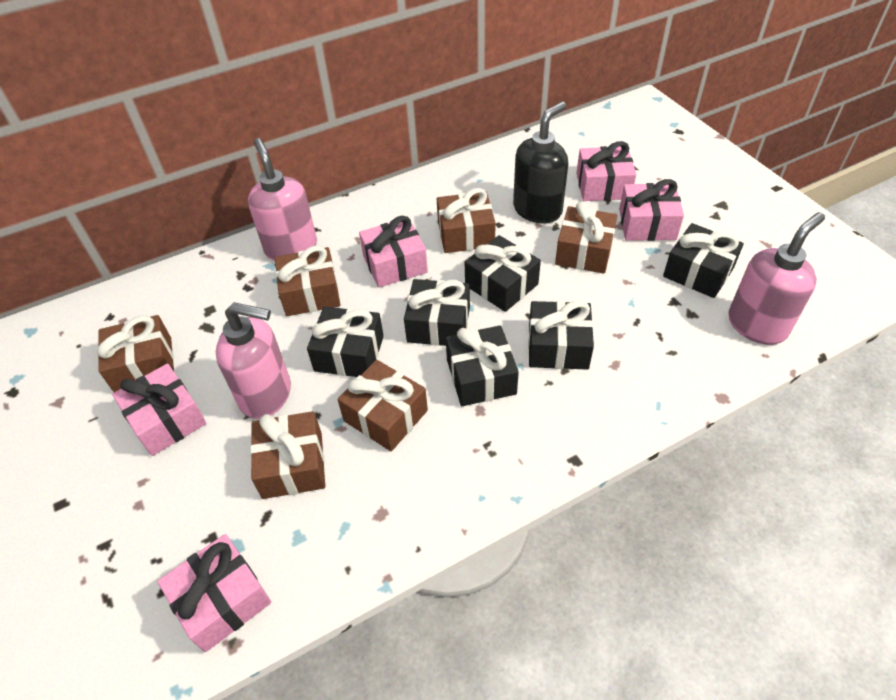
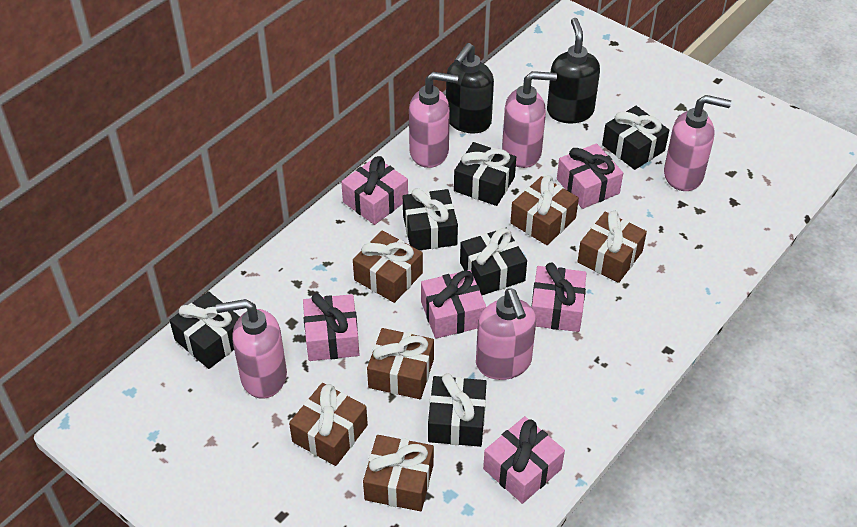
black soap dispenser: [513,101,568,223] = 1 -> [446,43,494,134] [547,18,600,123] = 2
pink gift: [112,363,207,456] [157,534,271,652] [359,216,428,288] [576,141,636,201] [619,179,684,241] = 5 -> [303,293,359,361] [341,156,408,225] [421,270,486,339] [483,416,565,504] [532,263,586,332] [557,143,623,209] = 6
pink soap dispenser: [216,302,291,419] [248,138,317,261] [728,212,825,345] = 3 -> [216,299,287,399] [409,72,458,168] [476,288,536,380] [502,71,557,168] [664,95,731,191] = 5

